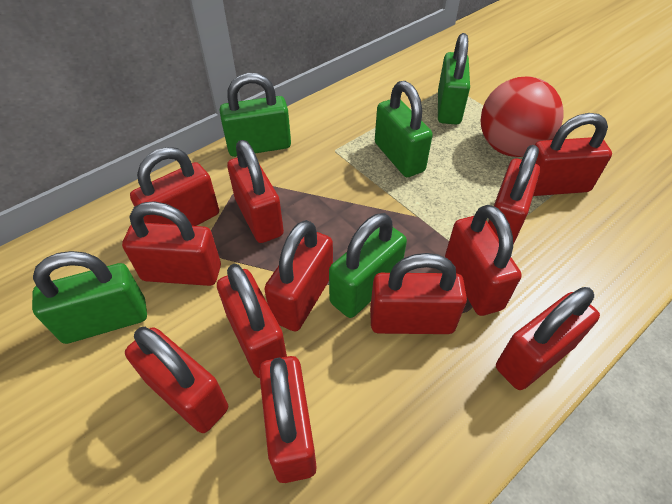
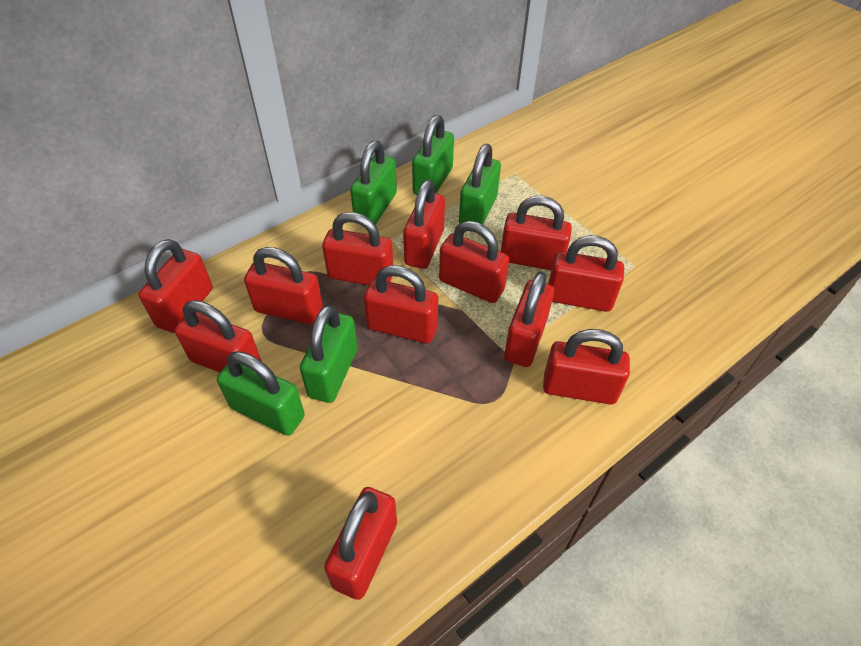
red ball: [480,76,563,157] = 1 -> none = 0

